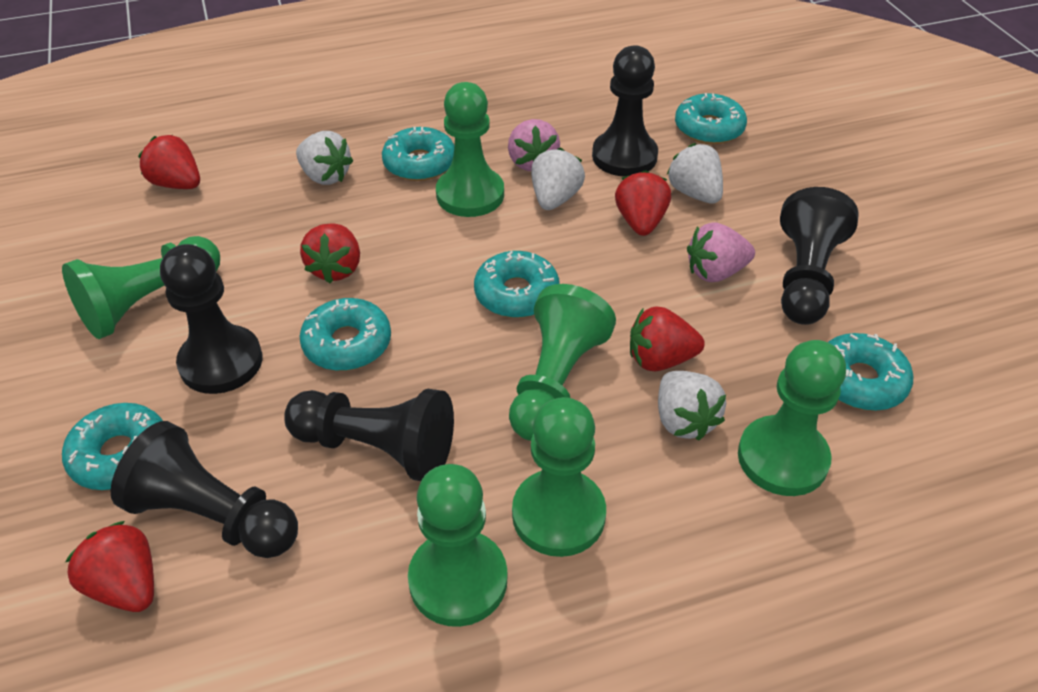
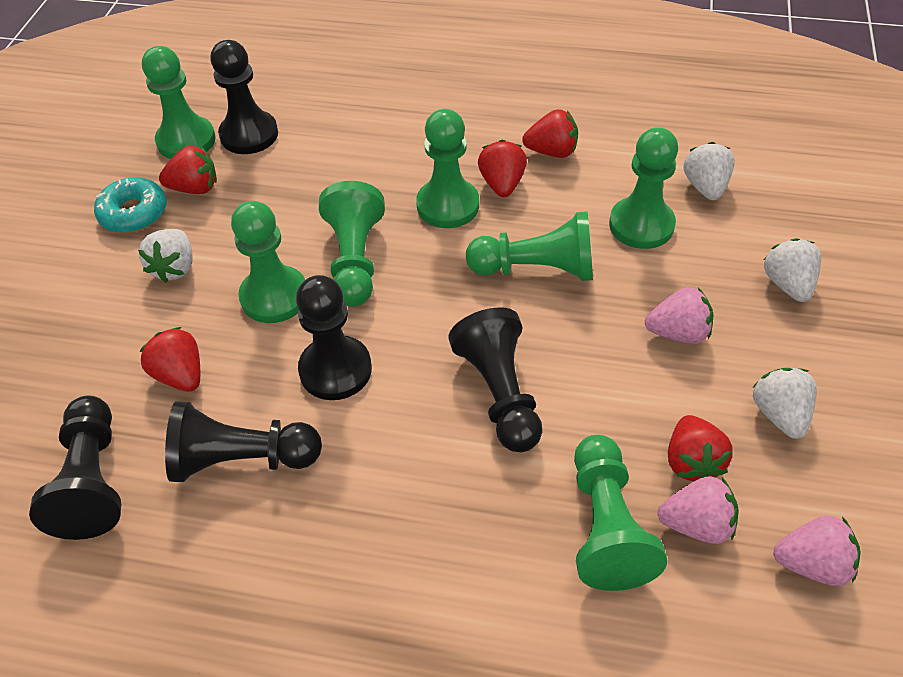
green pawn: [62,236,220,339] [408,464,507,627] [436,82,504,217] [509,284,616,441] [512,397,606,557] [738,340,846,496] = 6 -> [142,46,216,159] [231,201,305,323] [319,181,385,307] [416,109,479,228] [466,211,593,281] [574,435,667,591] [609,127,678,249] = 7
pink strawberry: [508,119,560,171] [687,222,755,282] = 2 -> [645,287,713,344] [658,476,739,544] [773,516,860,586] = 3
turquoise donut: [62,403,163,490] [300,298,391,371] [382,127,455,181] [474,251,560,318] [675,93,747,144] [828,333,913,411] = 6 -> [94,177,166,233] = 1

